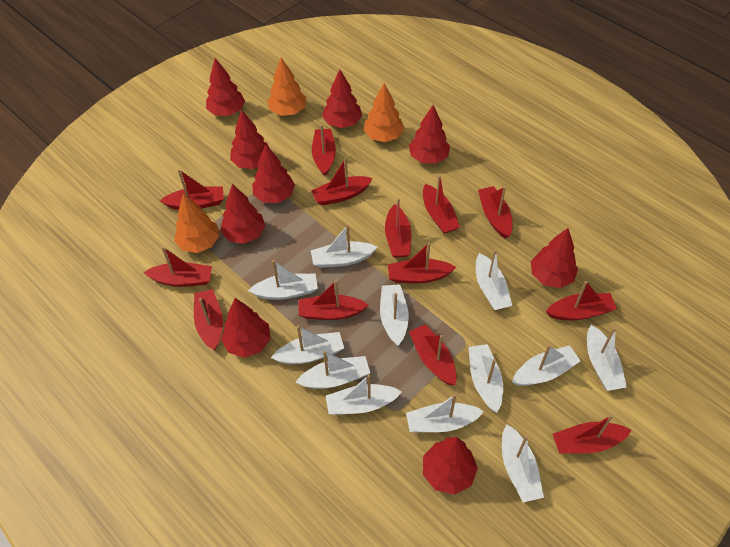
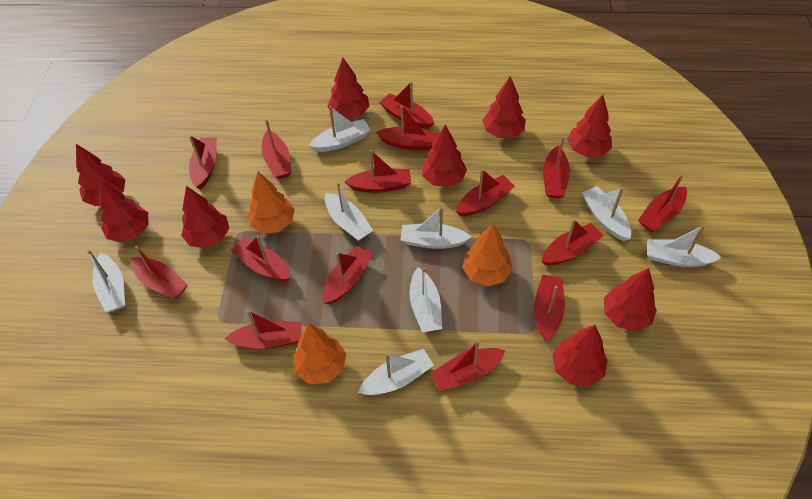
red boat: [143,246,212,287] [160,169,224,210] [194,289,223,350] [298,280,368,320] [311,158,373,206] [312,125,336,176] [385,198,411,258] [388,242,456,283] [409,324,457,385] [423,175,460,234] [478,186,513,239] [546,281,617,320] [553,414,631,454] = 13 -> [130,246,188,299] [189,135,217,190] [224,310,302,349] [231,236,291,282] [262,119,292,179] [323,246,372,304] [344,150,411,193] [376,105,439,151] [380,81,434,129] [430,340,505,391] [456,169,515,216] [534,275,565,341] [541,219,604,265] [543,137,570,198] [638,174,687,232] = 15
white boat: [248,260,318,300] [271,325,344,364] [296,351,370,389] [311,224,378,268] [326,374,402,415] [380,284,409,346] [406,394,484,433] [468,344,503,413] [476,250,512,310] [502,424,544,502] [512,345,581,386] [587,325,627,391] = 12 -> [87,250,125,312] [309,106,370,152] [325,182,373,241] [358,349,434,395] [400,207,471,249] [410,267,442,332] [582,186,631,241] [647,225,722,267] = 8

